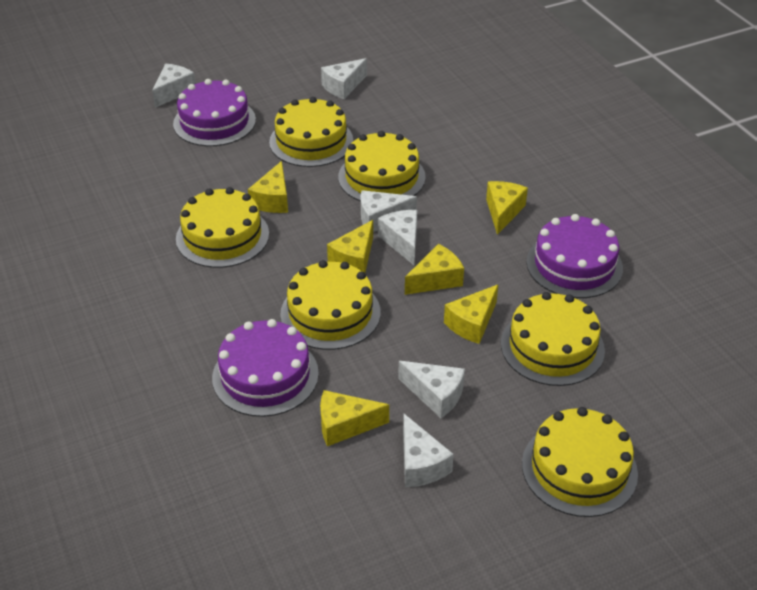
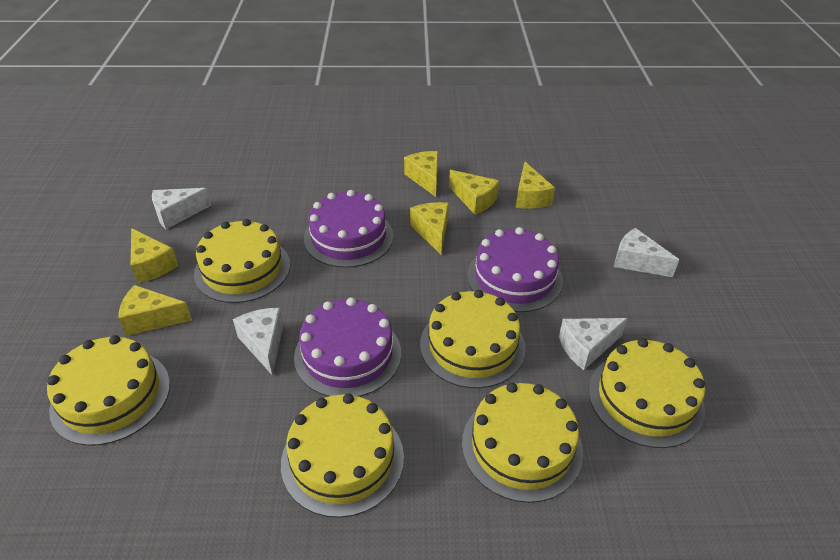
white cheese: [152,64,196,108] [321,58,367,99] [361,190,417,232] [378,210,417,265] [398,361,465,418] [403,414,454,487] = 6 -> [152,188,212,229] [233,308,284,375] [559,318,628,370] [614,228,679,277] = 4

